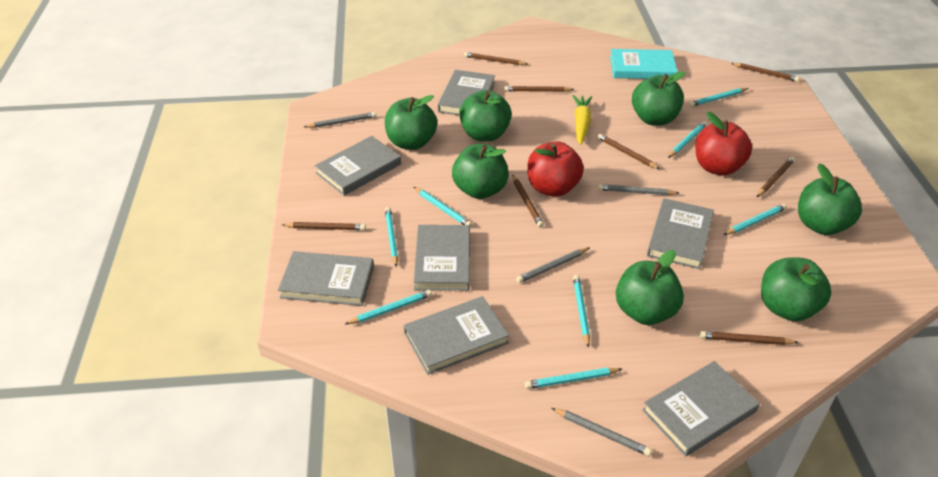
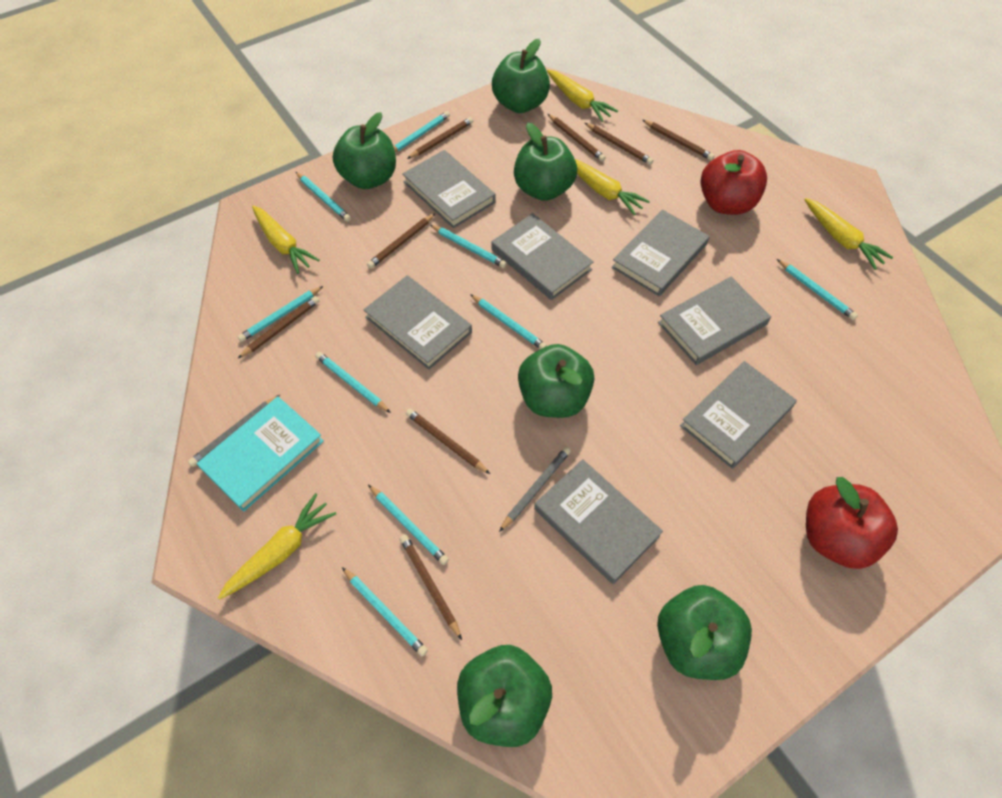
green apple: [385,95,437,150] [452,144,509,199] [459,90,512,142] [616,250,684,325] [632,71,685,126] [761,257,831,321] [798,164,862,235] = 7 -> [333,112,396,189] [457,645,552,747] [492,39,550,113] [514,123,577,201] [518,344,594,418] [657,585,752,680] = 6
grey pencil: [304,112,376,128] [516,247,590,283] [552,408,652,456] [598,184,679,195] = 4 -> [188,395,280,467] [499,447,571,532] = 2
turquoise pencil: [345,290,432,324] [385,207,398,267] [414,187,472,227] [525,368,622,389] [573,275,590,348] [668,121,707,158] [689,88,748,107] [724,204,787,235] = 8 -> [237,286,323,342] [296,172,351,222] [315,352,391,413] [342,567,428,657] [368,484,449,565] [393,111,450,152] [430,225,507,268] [470,294,547,349] [777,259,858,320] = 9
yellow carrot: [573,95,592,145] = 1 -> [218,493,336,600] [252,206,320,274] [547,70,618,122] [575,159,650,215] [804,198,893,270] = 5

